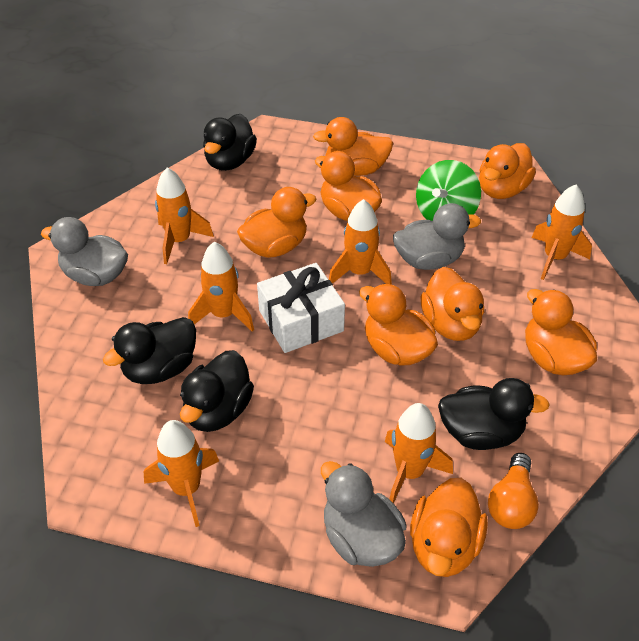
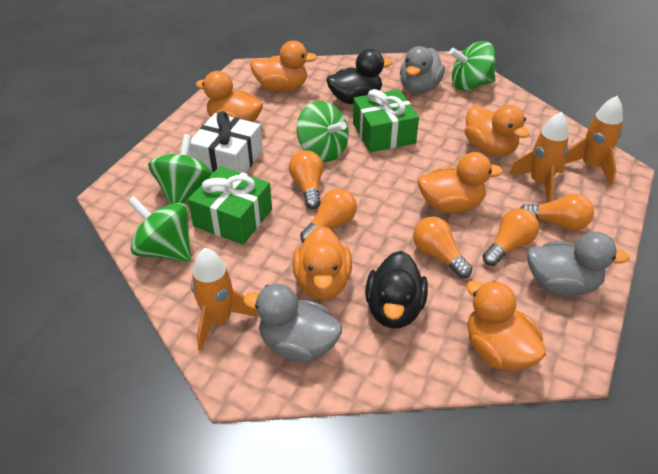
black duck: [103,317,196,384] [180,350,254,432] [203,114,257,171] [438,378,550,450] = 4 -> [326,49,393,104] [365,251,428,328] = 2
green gift: none = 0 -> [188,166,272,245] [353,89,419,152] = 2
green spinning top: [416,160,481,221] = 1 -> [127,196,191,262] [148,134,213,205] [297,101,349,162] [449,41,496,91] = 4
orange duck: [237,187,316,258] [313,117,393,176] [315,151,382,221] [359,283,438,366] [410,478,488,577] [420,267,484,341] [479,143,536,199] [525,289,597,376] = 8 -> [196,71,263,122] [250,41,318,92] [292,226,352,300] [418,152,503,213] [465,105,530,156] [466,280,546,371] = 6
orange light bulb: [488,453,539,529] = 1 -> [289,150,323,209] [300,189,357,242] [413,217,473,278] [482,208,539,266] [521,194,594,231] = 5
orange rocket: [144,420,219,527] [155,167,214,264] [188,242,254,332] [329,199,392,285] [385,403,453,503] [532,184,592,280] = 6 -> [191,248,258,351] [509,112,569,203] [564,96,623,186] = 3

